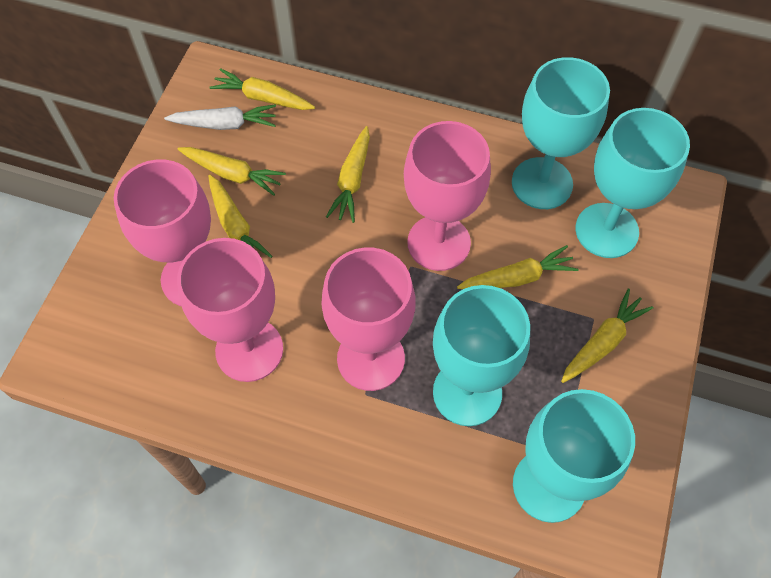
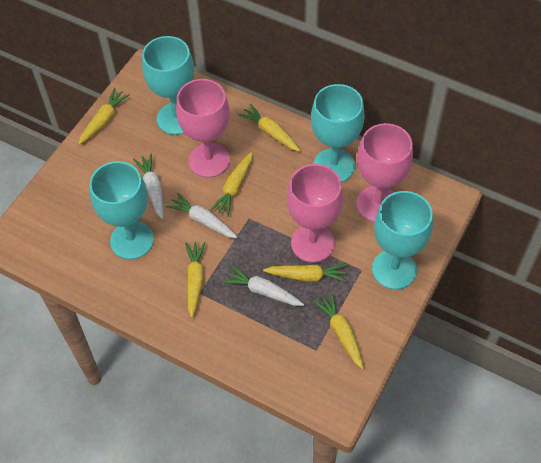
pink goblet: [114,159,211,306] [177,238,283,382] [322,247,415,391] [404,121,491,271] = 4 -> [176,79,230,178] [287,164,343,263] [356,123,413,222] = 3
white carrot: [164,104,276,130] = 1 -> [133,154,164,219] [166,193,238,238] [222,265,304,306] = 3

